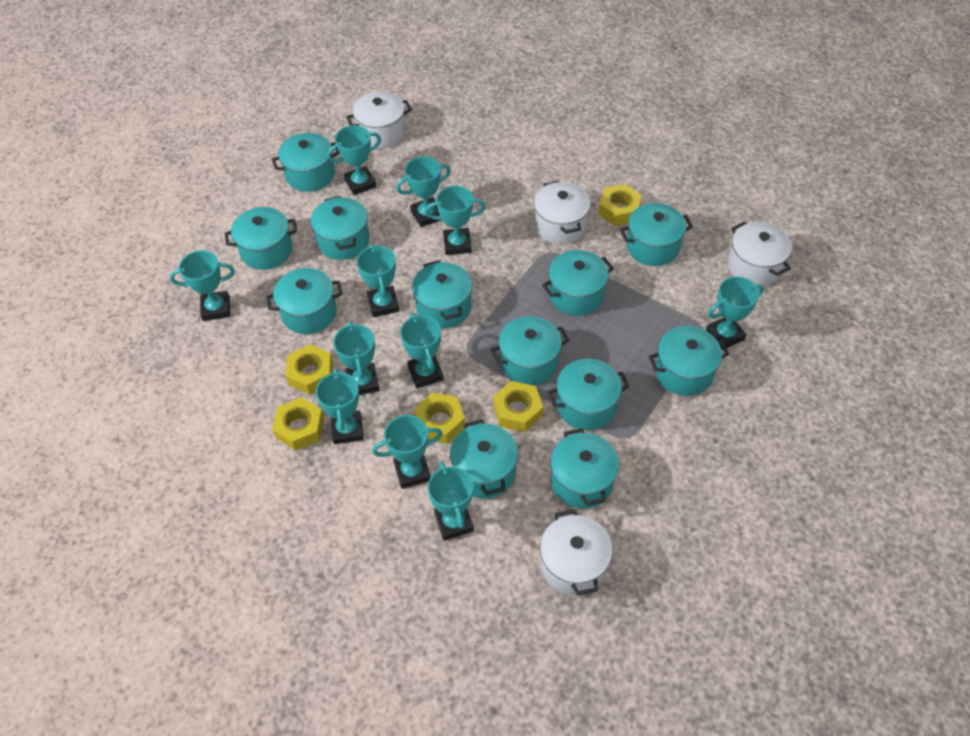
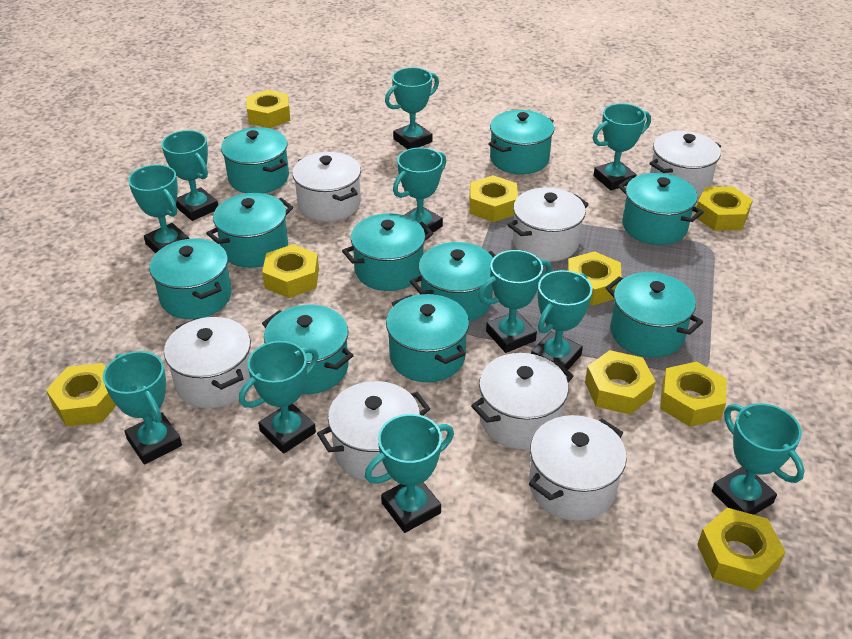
turquoise pot: [225,207,297,270] [266,268,343,334] [272,133,340,192] [310,196,370,260] [412,260,472,328] [450,419,518,499] [491,316,569,385] [542,250,614,316] [548,359,630,430] [550,428,619,509] [620,203,693,266] [649,326,729,396] = 12 -> [149,238,232,319] [206,193,293,268] [221,127,289,193] [262,305,354,394] [342,213,433,291] [386,294,469,382] [410,242,496,322] [489,110,554,174] [606,272,703,358] [618,173,704,245] = 10
white pot: [346,92,412,148] [534,181,591,244] [540,509,613,596] [728,221,792,286] = 4 -> [164,317,251,408] [292,152,361,222] [317,381,430,481] [471,353,573,449] [508,187,589,262] [529,415,627,521] [649,131,721,197] = 7
yellow nut: [272,397,324,451] [286,344,333,395] [414,392,465,444] [493,381,543,432] [598,184,642,226] = 5 -> [46,363,117,426] [246,90,290,128] [262,244,319,298] [470,175,518,222] [567,251,622,306] [585,350,656,415] [660,362,726,427] [695,186,753,231] [697,508,786,591] = 9

